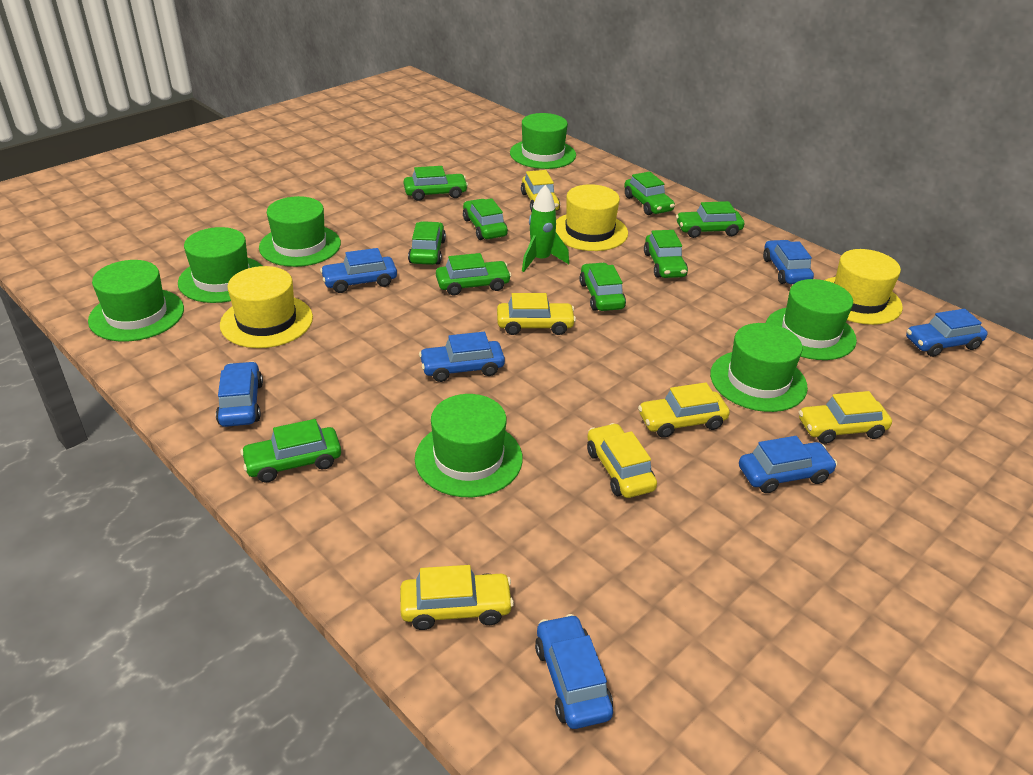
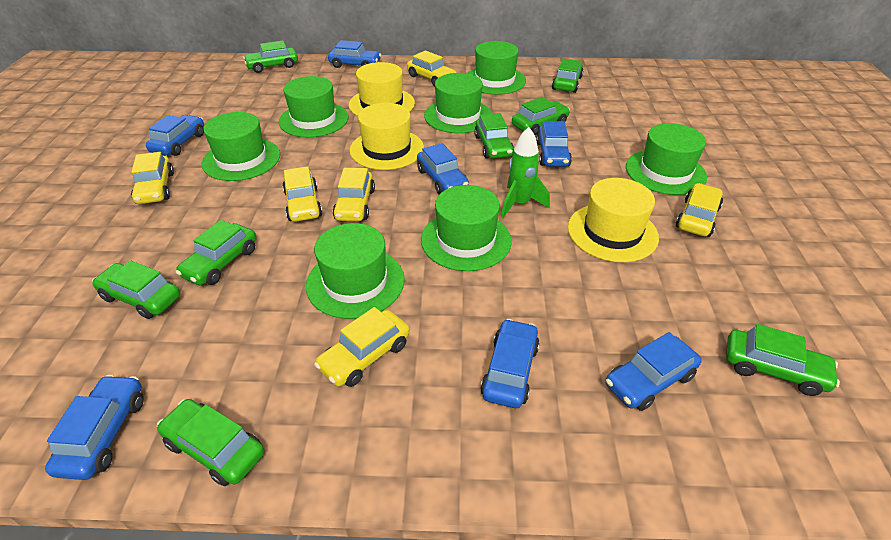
green car: [240,419,341,483] [404,166,468,201] [408,221,446,265] [436,253,512,296] [463,198,508,240] [579,262,626,311] [624,171,675,215] [644,230,688,278] [676,201,744,238] = 9 -> [92,261,180,319] [157,399,264,486] [176,220,256,285] [243,41,298,73] [474,113,514,159] [512,97,570,135] [552,59,583,93] [726,324,840,396] = 8

